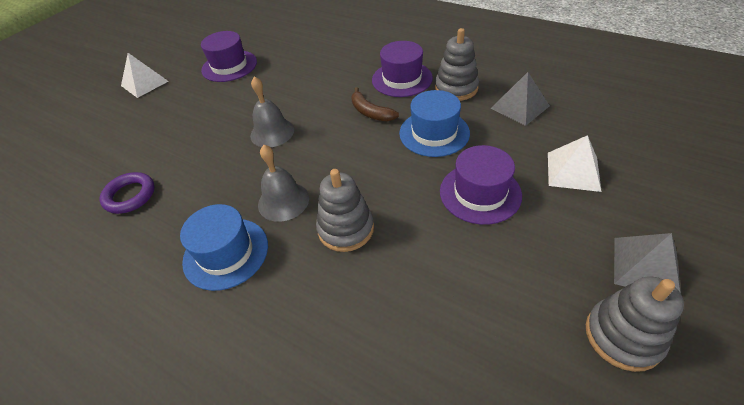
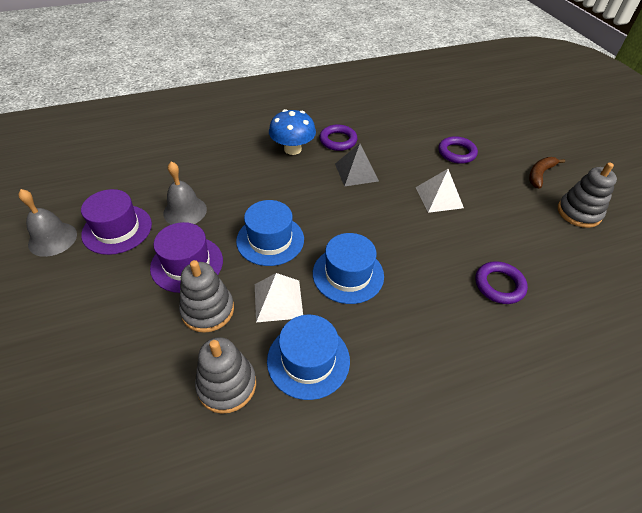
blue hat: [180,204,268,291] [399,90,470,157] = 2 -> [236,200,304,266] [267,315,350,400] [313,233,384,304] = 3
blue mushroom: none = 0 -> [269,109,316,155] = 1
grey pyramid: [491,72,550,126] [614,233,681,293] = 2 -> [335,143,379,187] = 1
purple hat: [201,31,257,82] [372,41,433,97] [440,145,522,225] = 3 -> [81,189,152,255] [150,222,223,293] = 2
purple ring: [100,172,155,214] = 1 -> [319,124,357,151] [439,136,478,164] [475,261,528,304] = 3

